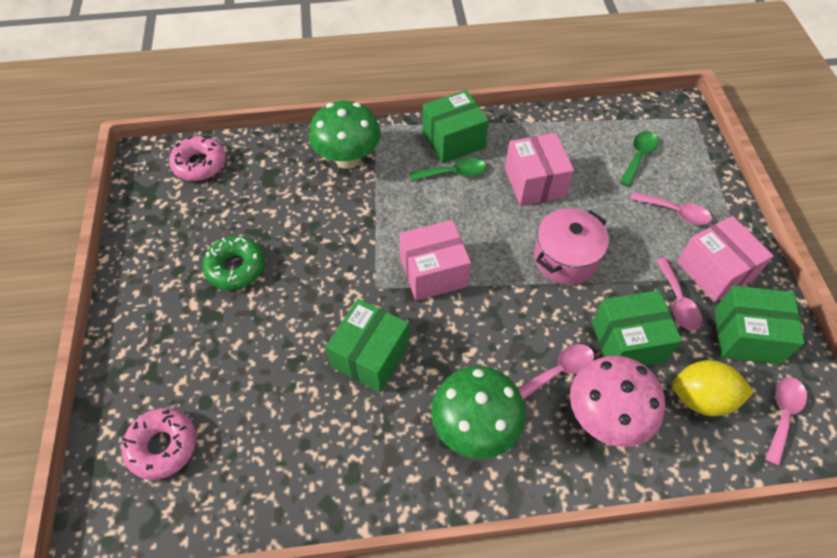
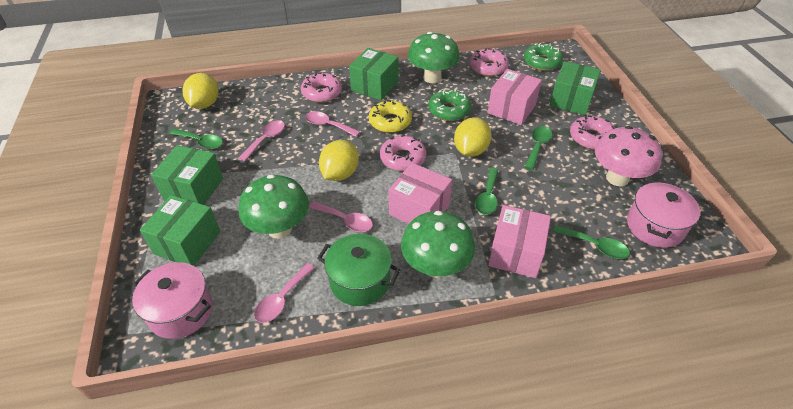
green donut: [202,236,265,290] = 1 -> [428,89,471,121] [524,43,563,71] = 2
green mushroom: [309,101,381,169] [431,366,526,459] = 2 -> [239,174,309,239] [401,211,475,278] [408,32,460,83] = 3
green pot: none = 0 -> [317,234,401,306] = 1
green spoon: [410,158,486,181] [620,131,658,187] = 2 -> [170,129,223,149] [475,168,498,215] [525,126,552,170] [553,225,630,259] = 4
pink donut: [122,408,196,480] [169,136,226,181] = 2 -> [301,73,342,102] [380,135,426,171] [470,48,509,76] [570,116,615,150] = 4
pink pot: [534,208,609,285] = 1 -> [132,262,213,339] [627,182,700,248] = 2
yellow donut: none = 0 -> [369,100,412,133] = 1
yellow lemon: [672,360,754,416] = 1 -> [183,73,219,109] [319,140,359,181] [454,117,492,157] = 3

